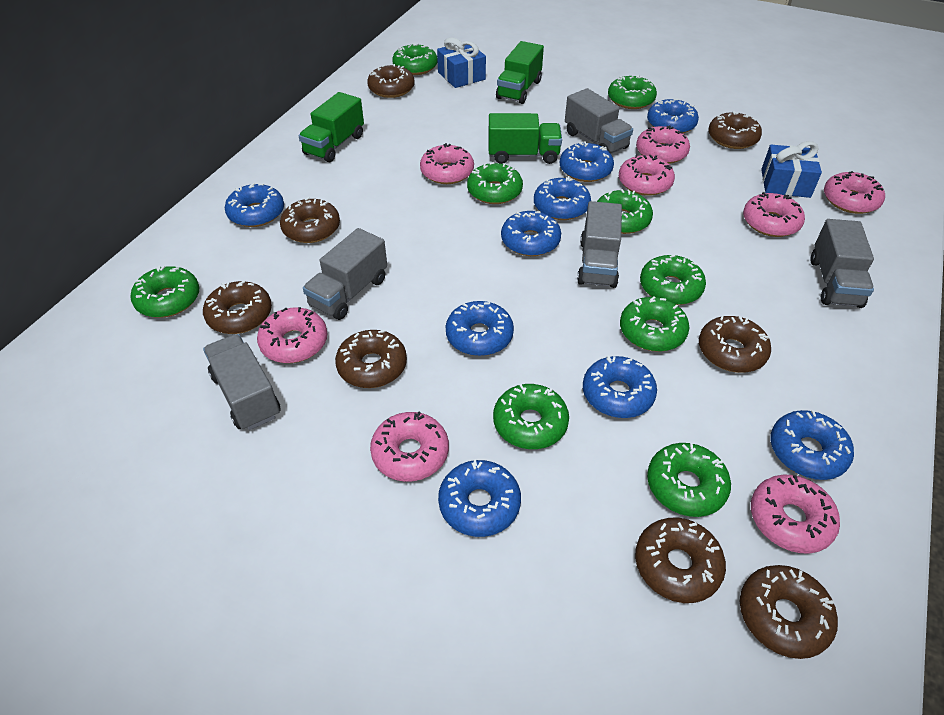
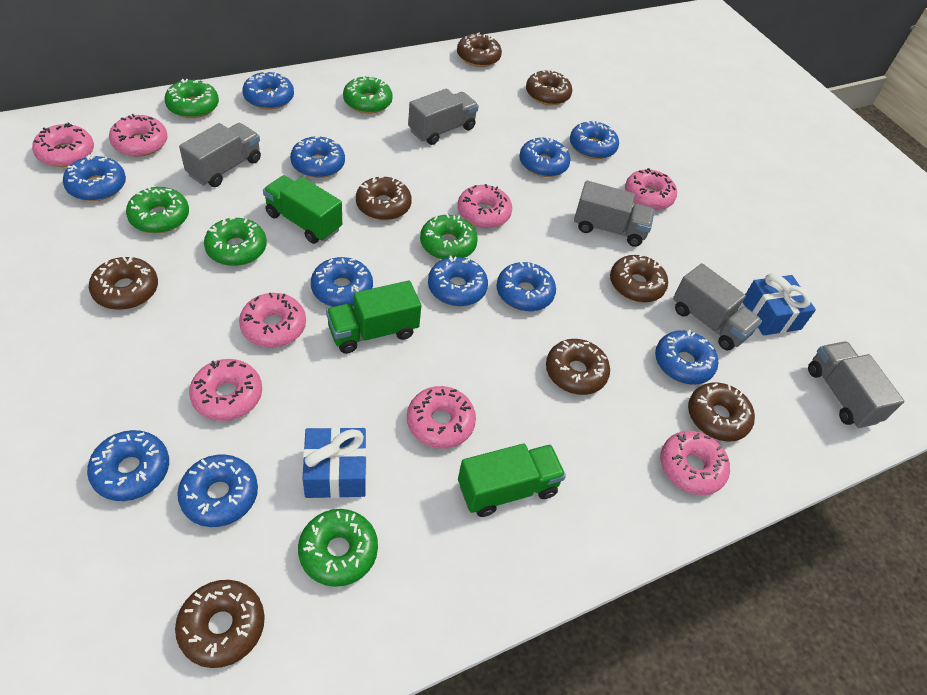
blue donut: [225,183,284,227] [438,459,521,537] [446,301,514,356] [501,211,561,256] [534,177,591,220] [560,141,614,182] [583,356,657,418] [647,99,699,134] [770,410,854,480] = 9 -> [63,155,126,201] [87,430,169,501] [177,454,258,527] [242,71,294,110] [290,136,345,178] [311,257,373,307] [428,256,488,306] [496,262,556,311] [519,137,571,177] [570,120,619,159] [655,330,718,385] = 11
green donut: [130,265,199,318] [392,43,438,75] [467,162,523,204] [493,384,569,449] [597,189,653,234] [608,75,657,109] [620,297,689,352] [640,255,706,305] [647,443,731,517] = 9 -> [126,186,189,233] [164,79,219,118] [204,217,267,266] [298,509,378,587] [343,76,393,113] [420,214,478,260] = 6

